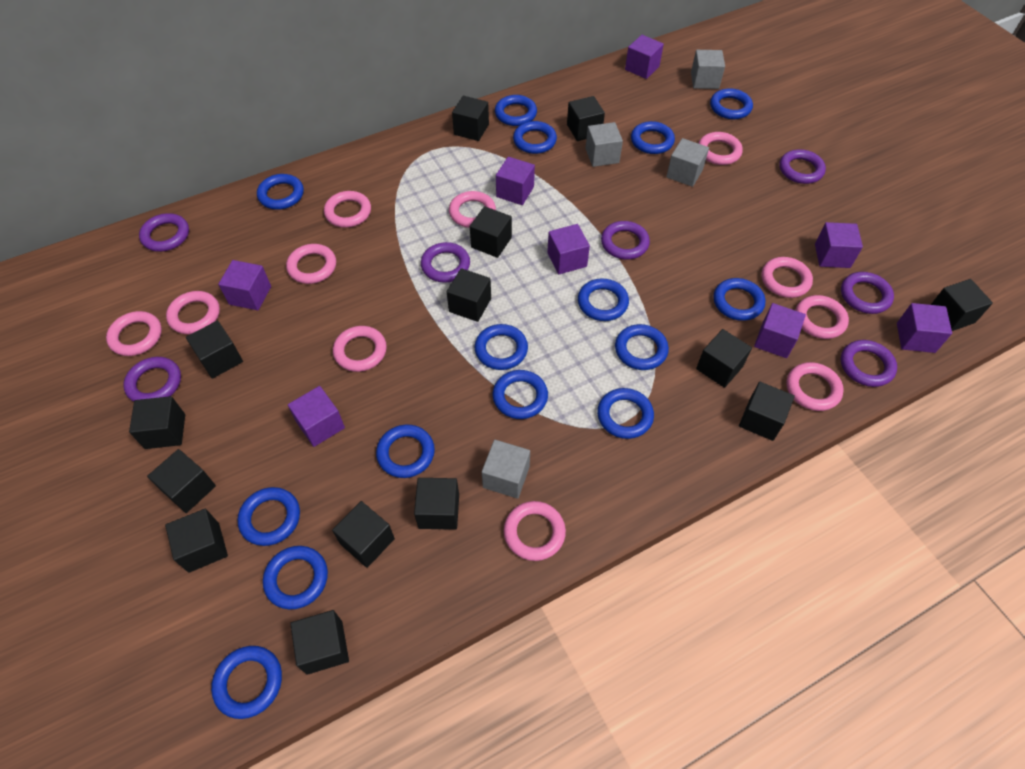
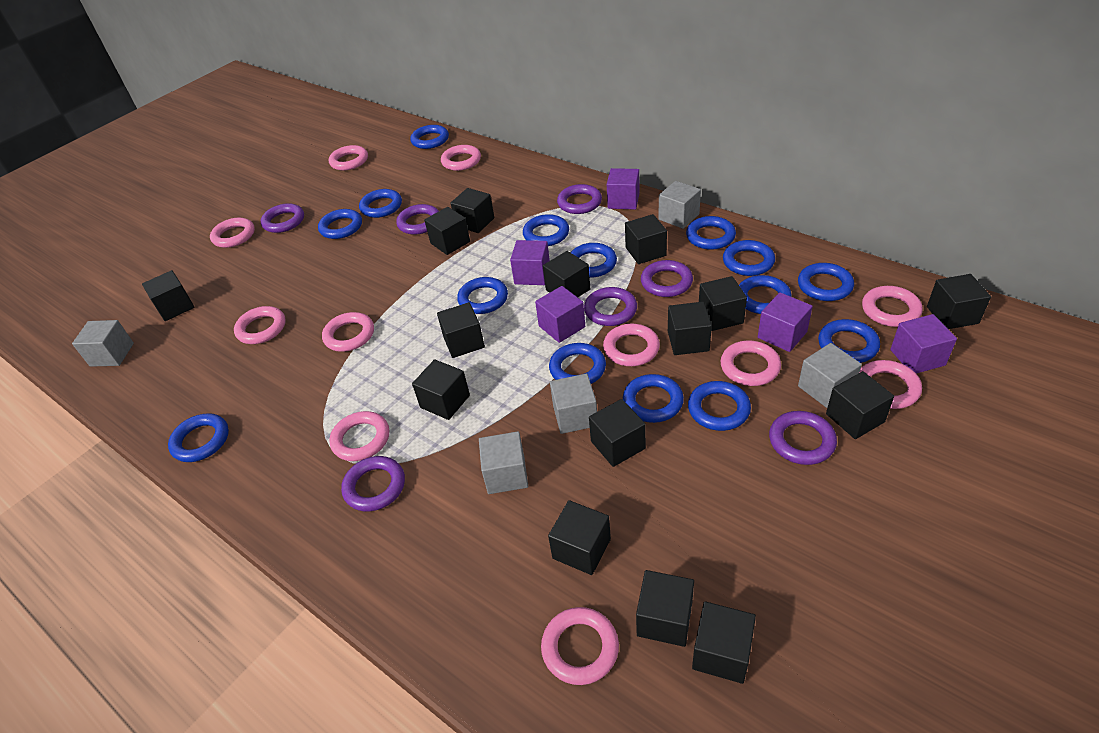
black cube: [129,396,185,449] [147,449,216,513] [165,509,228,573] [186,321,243,379] [290,610,349,675] [332,501,395,568] [414,478,459,530] [447,268,491,322] [452,96,489,141] [470,206,512,258] [567,96,605,141] [696,329,752,388] [739,382,795,441] [931,279,993,331] = 14 -> [142,270,195,321] [412,359,470,420] [424,207,470,255] [437,302,485,358] [451,188,494,233] [543,251,590,297] [548,500,611,575] [589,399,646,467] [625,214,667,264] [636,570,694,647] [668,302,712,355] [692,601,756,684] [699,276,747,331] [826,371,894,439] [927,274,991,329] = 15
grey cube: [482,440,530,499] [585,122,623,167] [666,138,709,187] [691,50,725,89] = 4 -> [72,320,134,367] [479,431,528,494] [550,373,597,434] [659,181,701,229] [798,343,862,408] = 5
purple cube: [218,260,271,310] [288,386,345,447] [496,157,535,205] [547,224,590,274] [625,35,664,79] [754,303,806,358] [815,222,863,268] [897,303,952,353] = 8 -> [510,240,550,285] [535,286,585,343] [607,168,640,210] [758,292,813,352] [890,314,957,374] = 5

